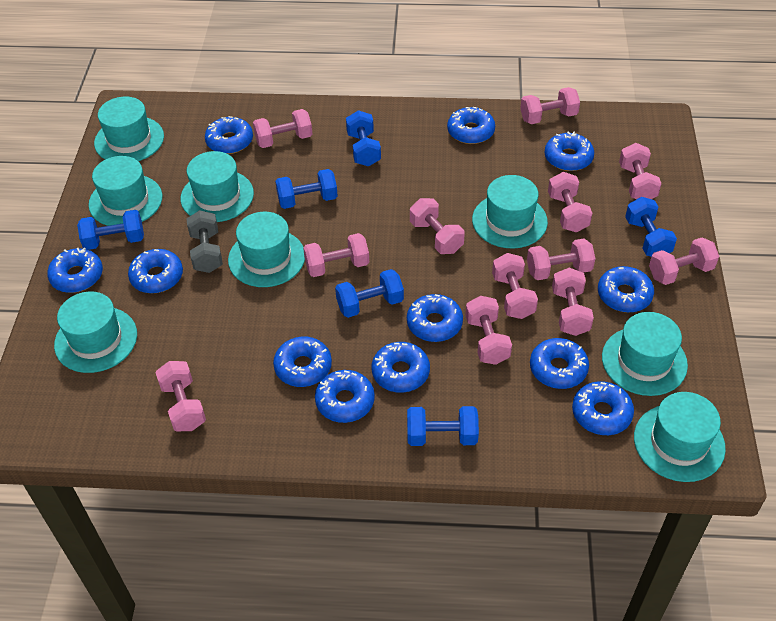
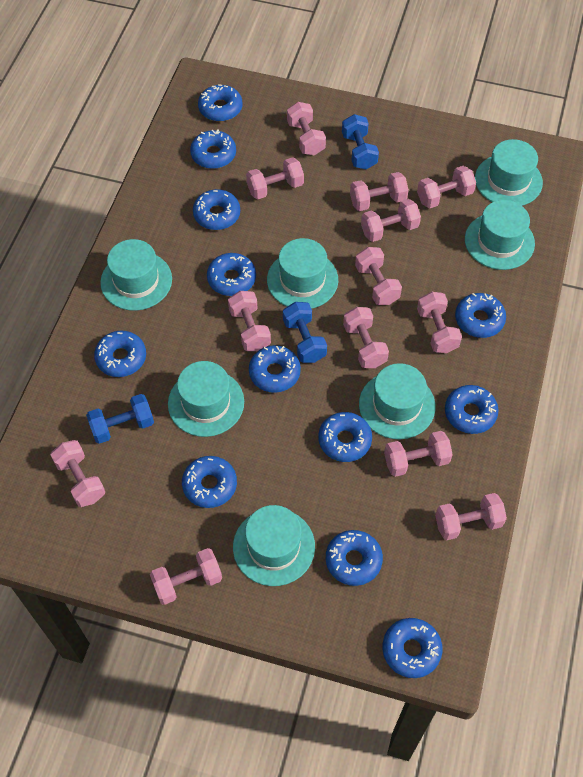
blue dumbbell: [77,210,144,250] [275,169,338,209] [335,269,404,318] [346,110,381,166] [407,406,479,446] [625,197,677,257] = 6 -> [86,394,154,444] [283,302,327,363] [342,114,379,169] = 3
grey dumbbell: [187,210,223,273] = 1 -> none = 0
pink dumbbell: [155,361,206,431] [253,109,312,148] [303,233,369,277] [410,198,465,254] [465,296,512,365] [492,253,538,319] [520,87,580,124] [527,238,595,280] [548,172,592,232] [552,268,594,336] [619,143,661,199] [649,238,719,285] = 12 -> [50,440,105,507] [150,548,222,605] [228,291,271,351] [246,157,304,199] [287,102,326,156] [343,307,389,368] [350,172,409,211] [355,247,402,305] [361,199,421,242] [384,431,453,477] [417,166,476,208] [417,291,462,353] [435,493,507,540] = 13
turquoise hat: [54,292,137,373] [89,156,162,226] [94,97,164,161] [181,151,254,222] [228,212,305,287] [472,175,548,249] [602,312,688,396] [634,392,726,482] = 8 -> [100,239,172,311] [168,361,244,437] [233,505,315,586] [267,238,338,309] [359,363,436,439] [465,200,535,270] [475,139,543,206] = 7

